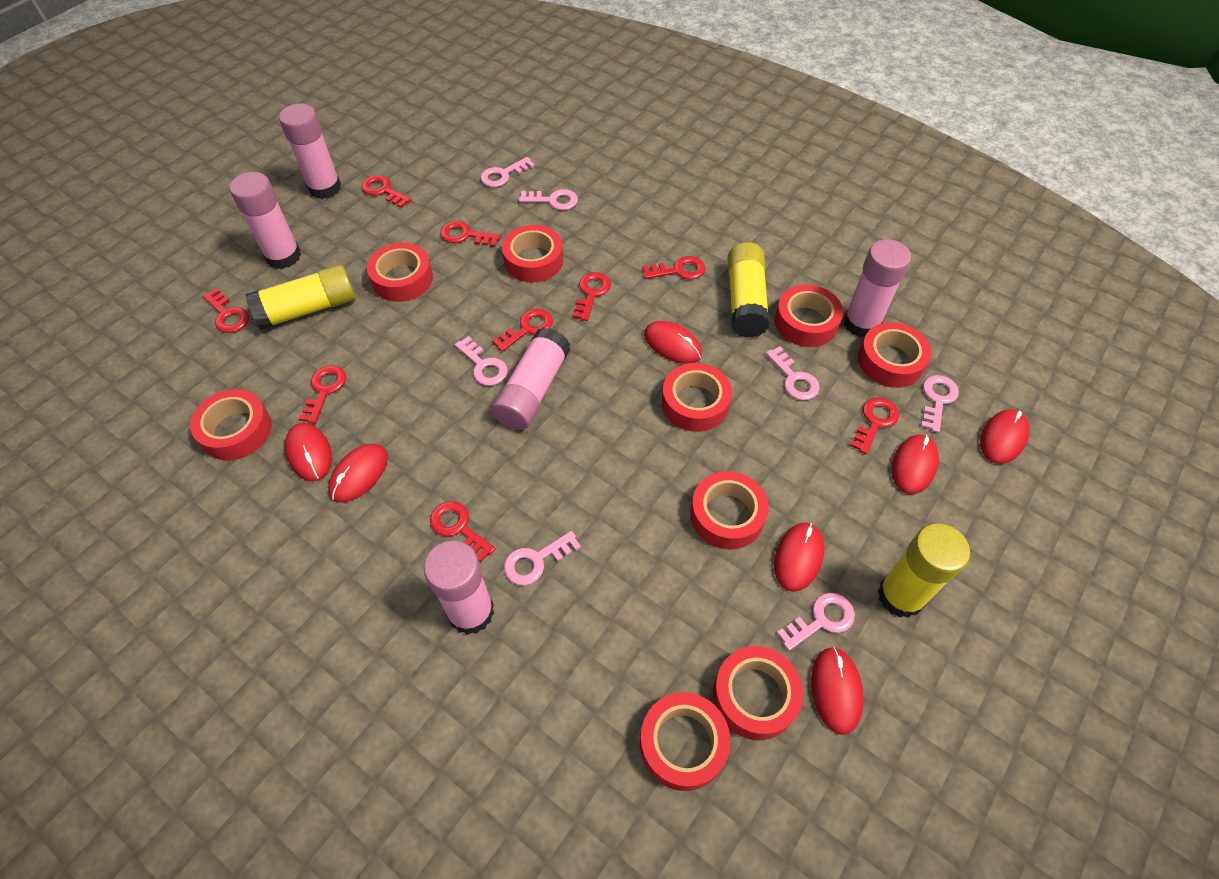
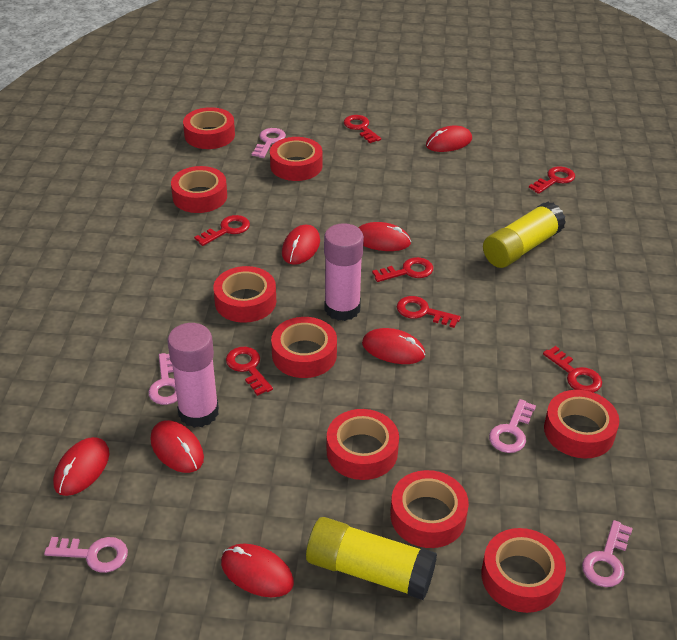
pink glue stick: [230,172,301,269] [279,104,341,199] [424,541,494,635] [492,327,570,430] [843,239,911,337] = 5 -> [167,323,219,428] [324,223,364,321] = 2
pink key: [455,336,508,386] [480,157,535,187] [504,531,581,585] [519,189,578,210] [766,346,819,400] [777,593,855,651] [921,375,959,433] = 7 -> [44,537,128,573] [148,353,177,405] [252,128,286,158] [489,399,536,453] [582,520,633,587] = 5
red key: [202,288,249,333] [299,366,346,424] [361,175,411,208] [430,501,495,562] [440,221,500,247] [492,309,553,352] [572,272,611,321] [643,256,705,280] [850,398,899,454] = 9 -> [194,215,250,246] [226,347,273,396] [344,115,381,143] [372,257,433,282] [397,296,461,328] [529,166,575,194] [543,346,602,393] = 7
yellow glue stick: [245,265,356,330] [727,242,770,338] [878,523,970,618] = 3 -> [306,517,437,600] [483,202,566,268] = 2

